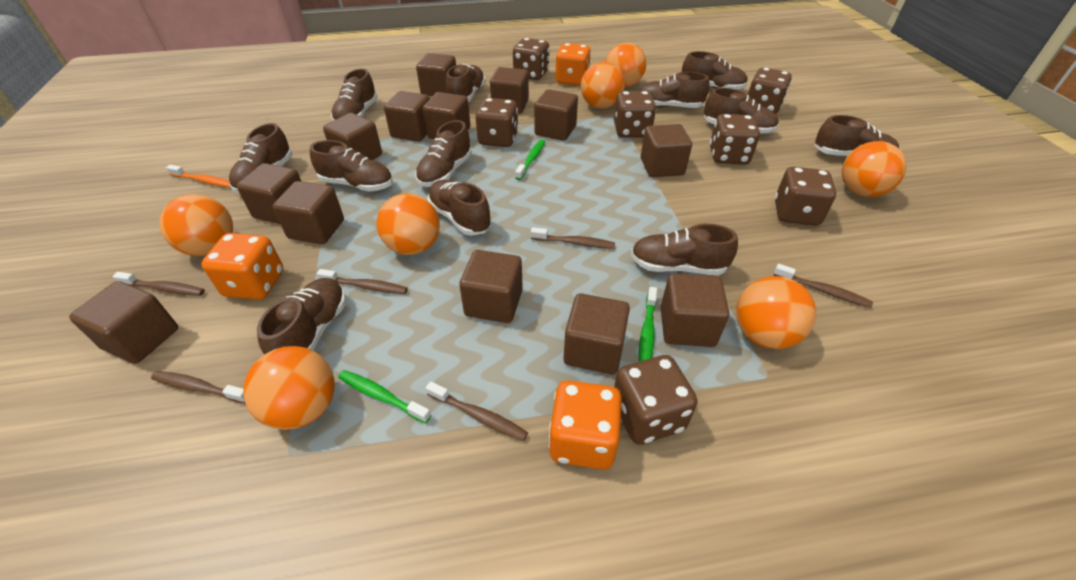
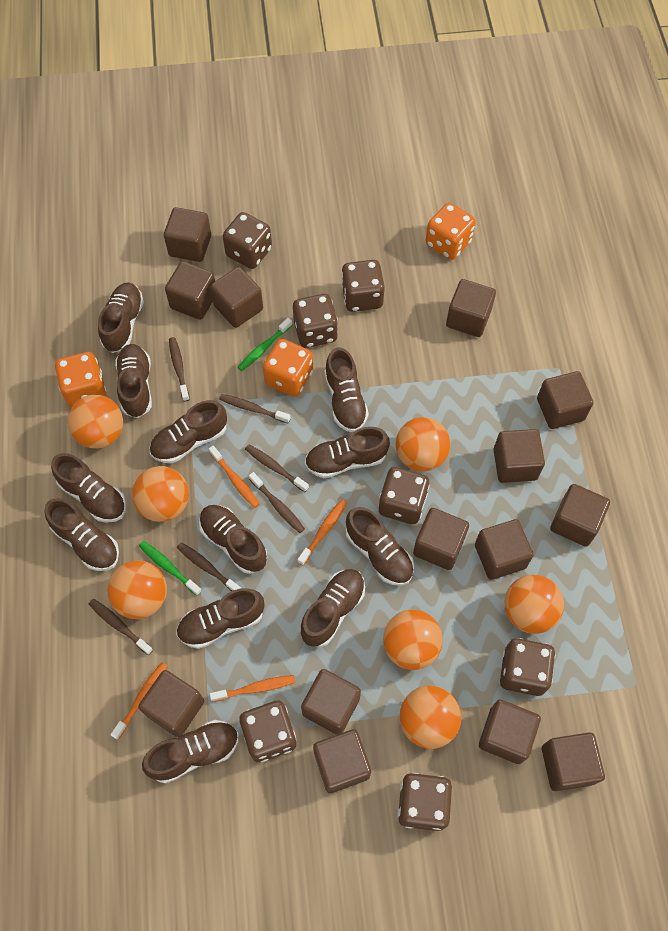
brown cube: [69,281,178,364] [237,163,301,224] [273,181,344,244] [323,113,382,160] [384,91,430,142] [416,53,456,96] [423,92,470,139] [459,250,523,323] [490,67,529,114] [534,89,578,141] [564,293,630,375] [641,124,692,177] [660,274,729,347] = 13 -> [138,670,204,737] [164,207,211,262] [165,261,215,320] [210,267,263,328] [301,669,361,735] [313,729,371,793] [413,508,469,570] [446,279,496,337] [475,519,533,580] [479,700,541,764] [494,429,545,483] [537,371,594,429] [542,733,605,791] [550,484,610,547] = 14
green toothbrush: [338,370,431,423] [515,140,545,180] [639,287,657,362] = 3 -> [139,541,202,596] [237,318,292,371] = 2
orange toothbrush: [166,165,231,188] = 1 -> [110,662,168,740] [209,446,259,508] [210,675,295,702] [297,500,347,565] = 4

